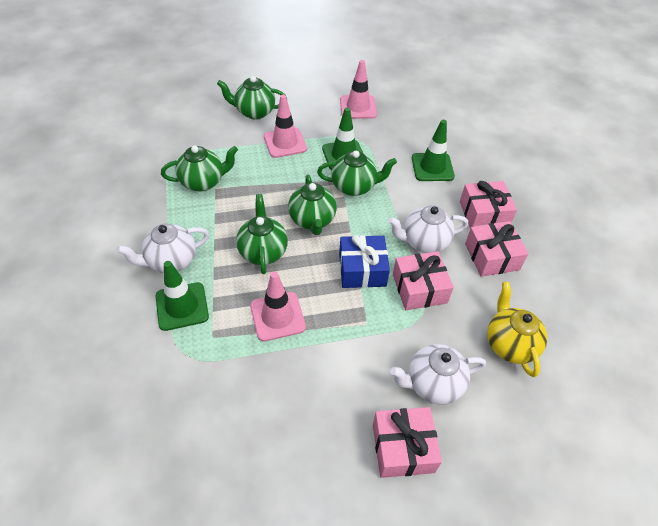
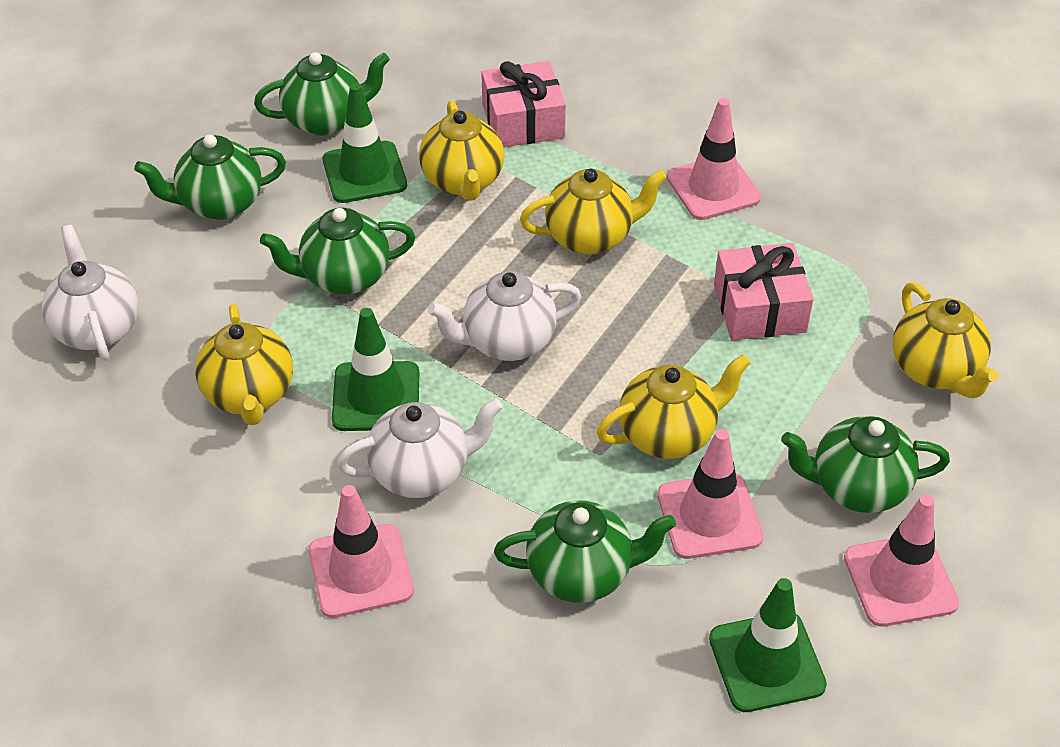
blue gift: [339,235,390,288] = 1 -> none = 0
pink gift: [373,407,442,478] [393,251,454,310] [460,181,517,229] [465,221,529,277] = 4 -> [481,61,566,147] [714,243,814,341] = 2
pink traffic cone: [250,272,306,342] [264,95,307,158] [340,60,377,119] = 3 -> [308,485,414,618] [658,429,763,559] [667,98,761,220] [844,495,959,627] = 4
yellow teapot: [487,282,548,377] = 1 -> [195,304,293,425] [419,100,504,201] [520,169,667,255] [596,354,751,459] [893,282,999,398] = 5

